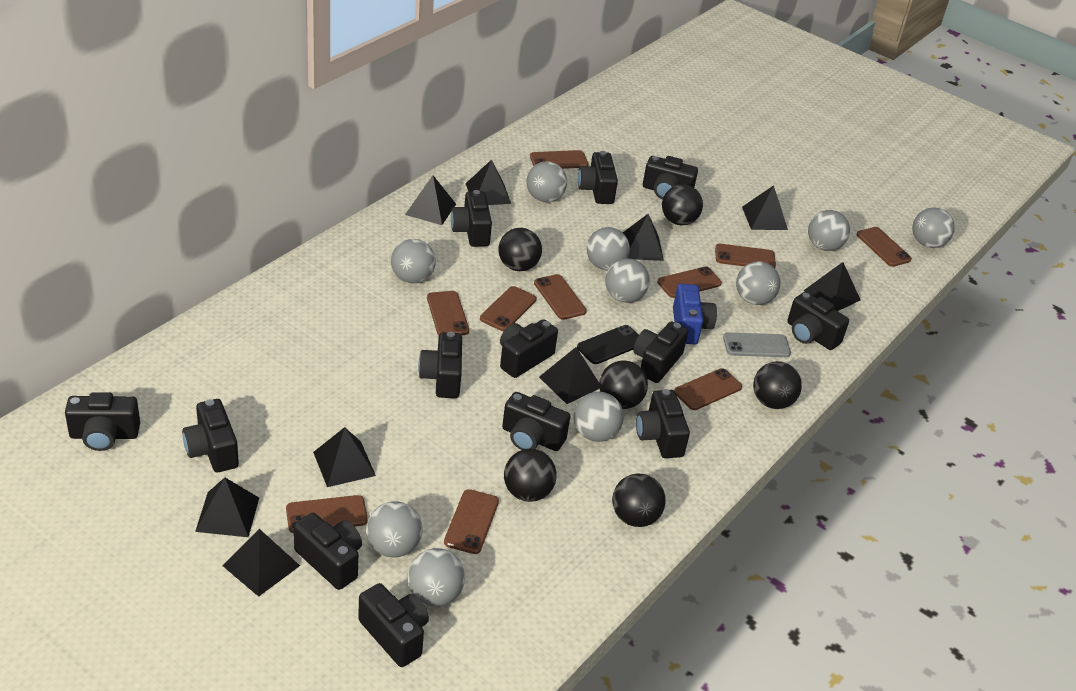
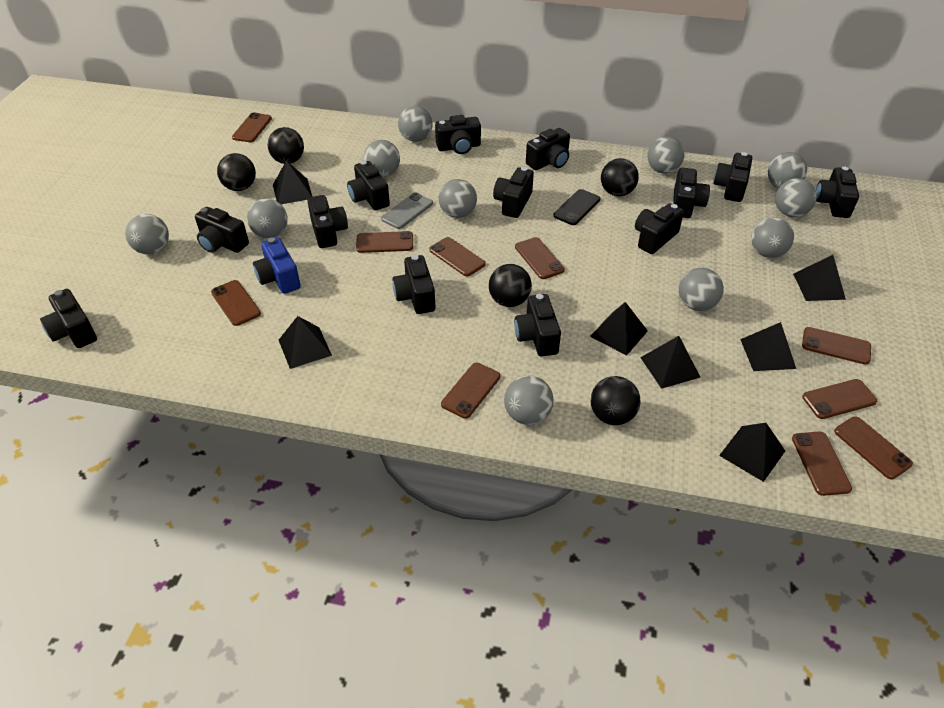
black ball: [498,228,542,271] [504,449,557,502] [599,360,648,409] [612,474,666,527] [662,184,703,225] [753,361,802,409] = 6 -> [217,153,256,191] [267,127,304,164] [489,264,532,307] [590,376,641,425] [601,158,639,196] = 5
black pyramid: [195,477,259,537] [223,529,300,597] [313,427,376,487] [405,175,456,225] [466,159,511,205] [539,347,600,404] [623,214,664,261] [742,185,788,230] [803,262,860,311] = 9 -> [273,160,312,204] [279,316,332,369] [590,302,648,355] [640,336,700,389] [719,423,785,482] [740,322,796,371] [793,255,846,301] = 7
grey ball: [366,501,423,558] [391,239,436,284] [407,548,465,607] [526,161,567,203] [574,392,624,442] [587,227,630,270] [605,258,650,303] [736,261,780,305] [808,210,850,251] [912,208,955,248] = 10 -> [125,214,169,254] [247,199,288,238] [364,140,400,177] [398,106,432,142] [439,179,477,218] [504,376,554,425] [647,137,685,174] [679,268,724,311] [751,217,794,258] [768,152,807,189] [775,178,817,217] = 11

